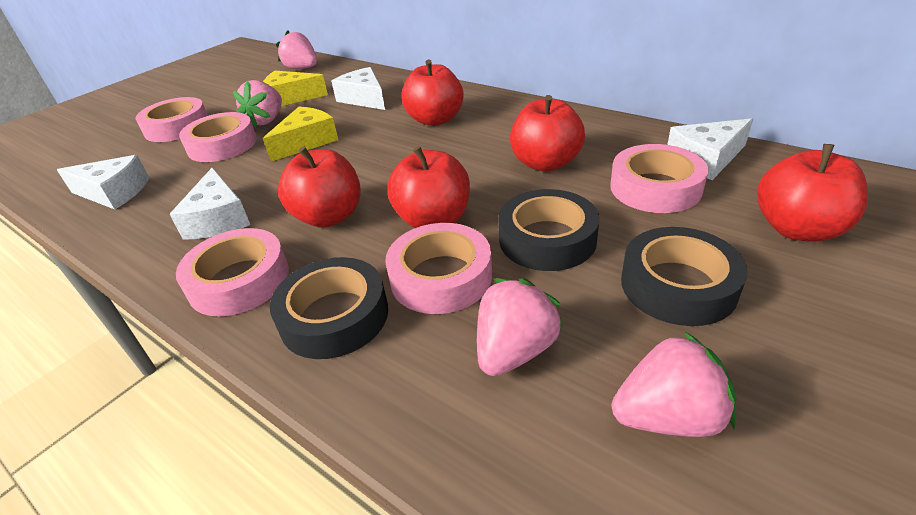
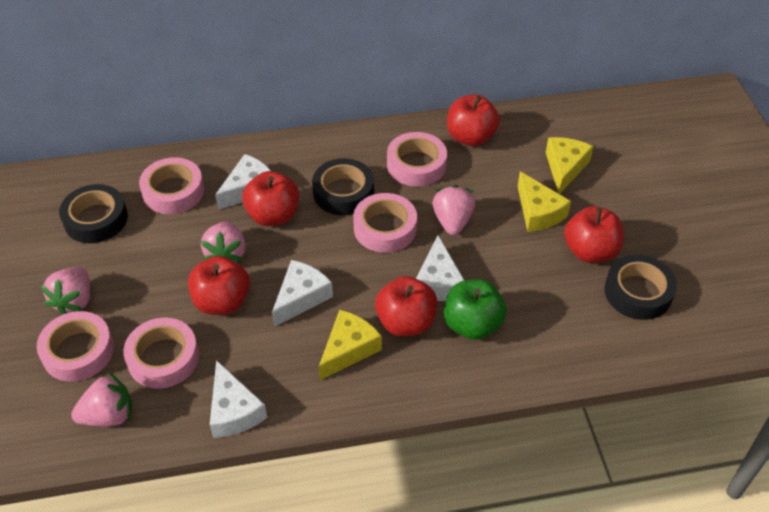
green apple: none = 0 -> [444,279,507,340] = 1
yellow cheese: [263,71,328,106] [263,107,338,162] = 2 -> [319,310,382,380] [518,171,571,232] [546,137,594,194] = 3

